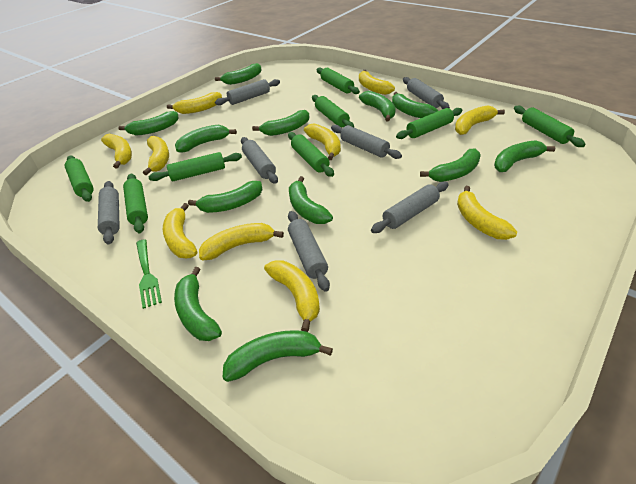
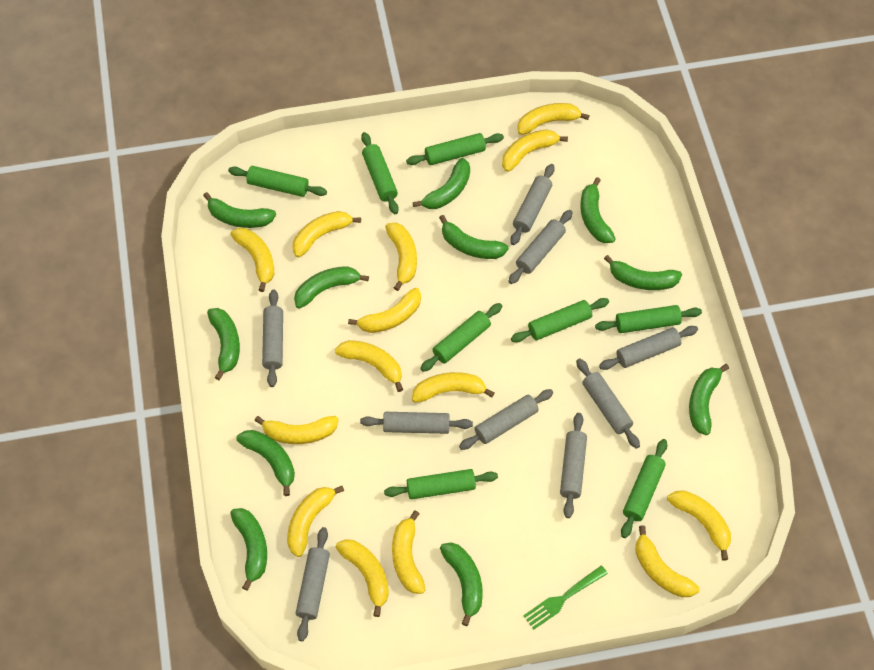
green banana: [118,111,179,136] [174,267,222,341] [175,125,237,153] [188,181,262,213] [215,63,261,85] [223,330,333,382] [252,110,309,136] [289,176,333,224] [359,91,396,122] [392,92,438,118] [420,148,481,182] [494,140,555,172] = 12 -> [203,192,276,228] [207,308,240,380] [230,508,267,591] [236,430,295,496] [294,266,369,309] [413,158,470,209] [439,215,509,259] [440,542,483,626] [580,177,616,243] [604,255,682,290] [689,364,729,435] = 11
grey rolling pin: [98,181,120,245] [215,79,280,105] [241,137,278,184] [288,211,330,292] [331,125,402,159] [371,182,449,233] [403,77,450,109] = 7 -> [262,290,283,387] [296,527,330,641] [360,412,473,434] [459,389,553,450] [508,210,573,284] [510,164,555,245] [560,413,587,518] [576,358,640,449] [599,326,698,370] = 9
yellow banana: [101,134,132,169] [143,136,169,176] [163,203,197,258] [167,92,222,114] [199,223,284,260] [264,260,320,332] [304,123,341,160] [359,70,395,95] [455,105,505,135] [457,186,517,240] = 10 -> [230,228,274,292] [255,416,339,444] [287,486,344,557] [292,211,361,258] [335,340,403,392] [336,539,389,617] [348,288,421,333] [385,223,417,291] [392,510,426,594] [412,372,494,403] [502,129,568,172] [517,103,590,135] [635,525,700,597] [667,490,731,561] = 14

